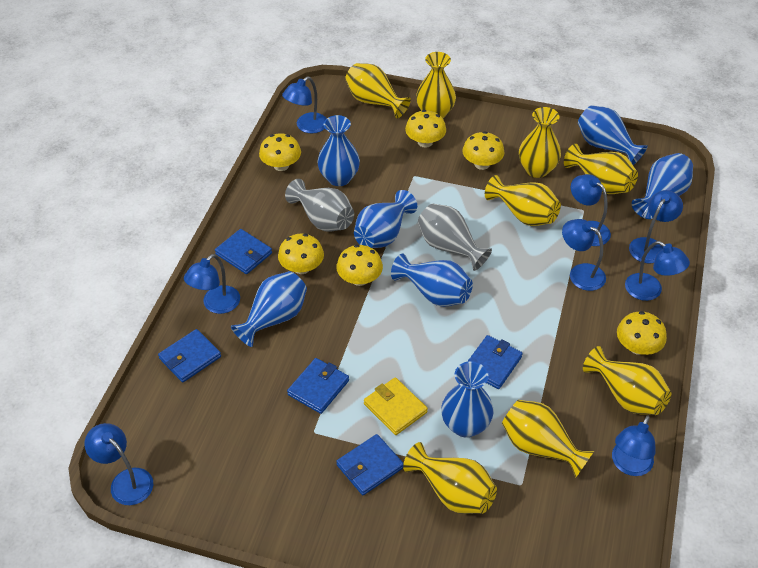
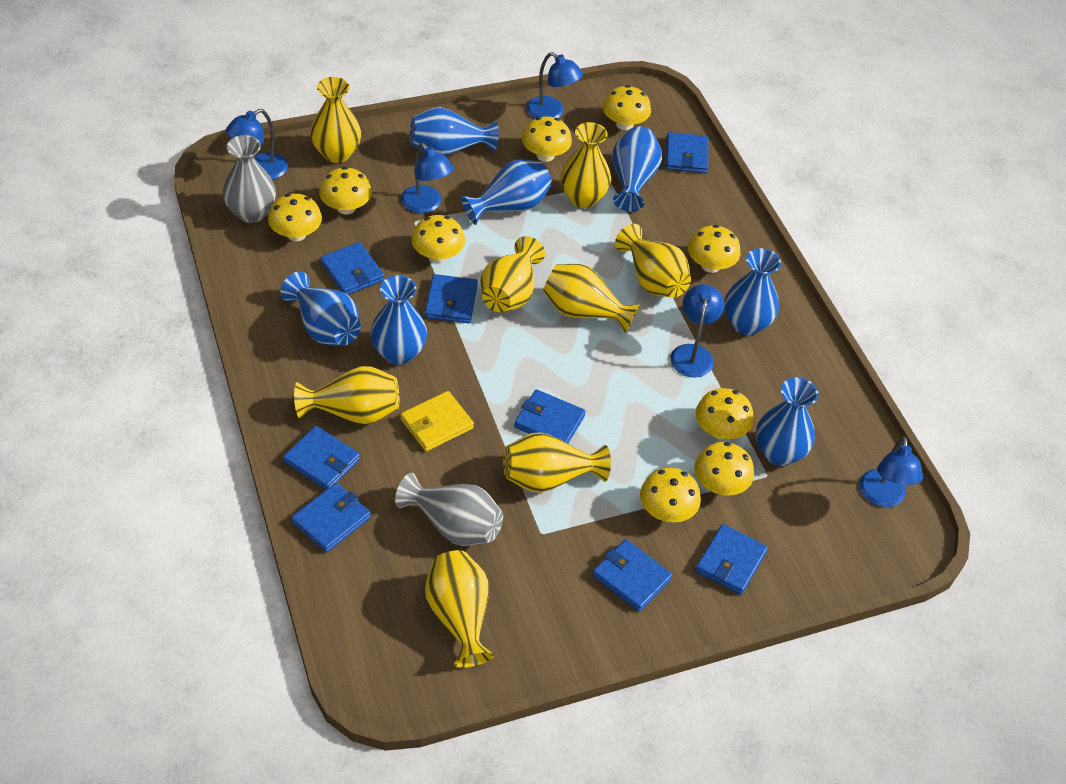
blue lamp: [84,423,153,505] [184,254,240,314] [282,77,327,133] [562,219,606,291] [571,174,611,246] [612,415,656,476] [625,241,690,301] [629,190,683,263] = 8 -> [226,109,288,180] [401,143,454,213] [526,52,583,119] [671,284,725,378] [859,436,923,507] = 5
blue wallet: [158,329,221,383] [215,229,272,274] [287,358,349,414] [336,434,404,495] [467,335,523,389] = 5 -> [283,426,360,490] [291,483,371,553] [320,242,384,295] [425,274,478,323] [514,389,586,444] [593,539,672,612] [666,132,708,173] [695,524,768,595] = 8
yellow mushroom: [259,133,301,171] [278,234,324,274] [336,245,383,286] [405,110,446,148] [462,131,505,170] [617,311,667,355] = 6 -> [268,194,322,241] [319,167,372,215] [411,215,465,263] [522,116,572,162] [603,85,651,130] [640,468,701,522] [688,225,740,273] [694,442,754,496] [696,388,754,439] = 9

